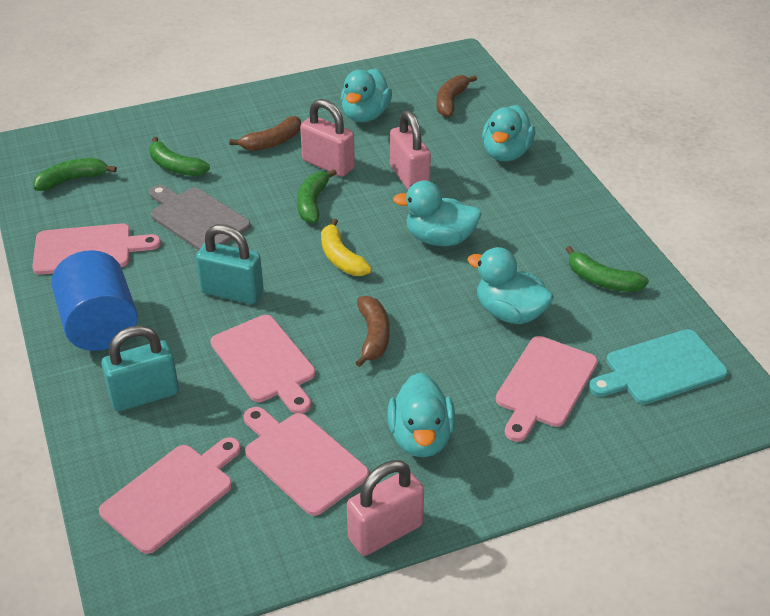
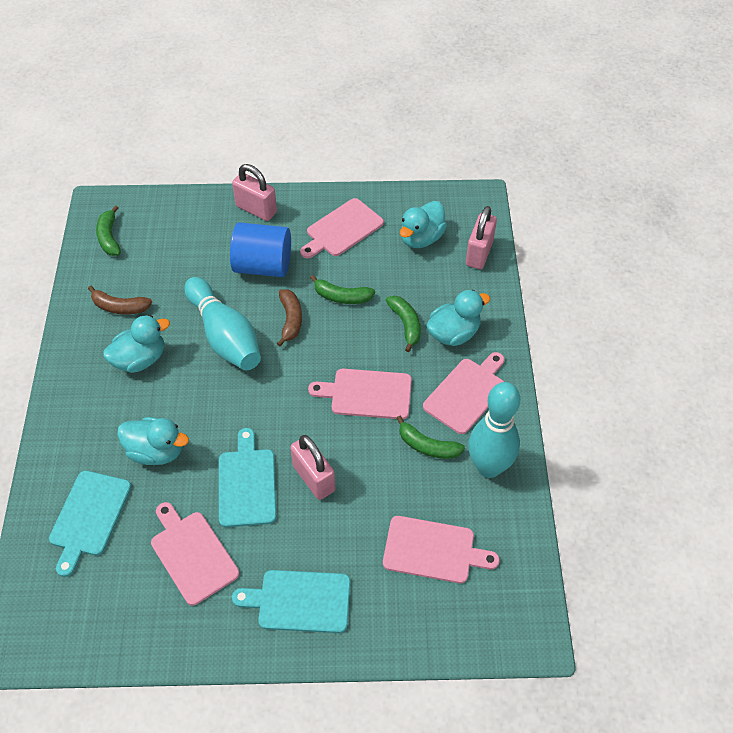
brown banana: [230,116,301,151] [355,296,390,367] [437,75,477,117] = 3 -> [88,285,152,314] [277,289,302,346] = 2
grey cutting board: [149,185,251,250] = 1 -> none = 0
turquoise bowling pin: none = 0 -> [184,277,261,370] [468,382,520,478] = 2
turquoise cutting board: [589,329,728,404] = 1 -> [49,471,131,577] [219,428,276,527] [232,570,350,633] = 3
turquoise duck: [341,69,392,122] [387,373,455,457] [393,181,482,246] [467,247,554,324] [482,105,535,162] = 5 -> [103,315,170,373] [117,417,189,465] [400,201,447,248] [427,290,490,346] = 4
turquoise padlock: [101,325,179,412] [196,224,264,304] = 2 -> none = 0
yellow banana: [321,218,372,276] = 1 -> none = 0

